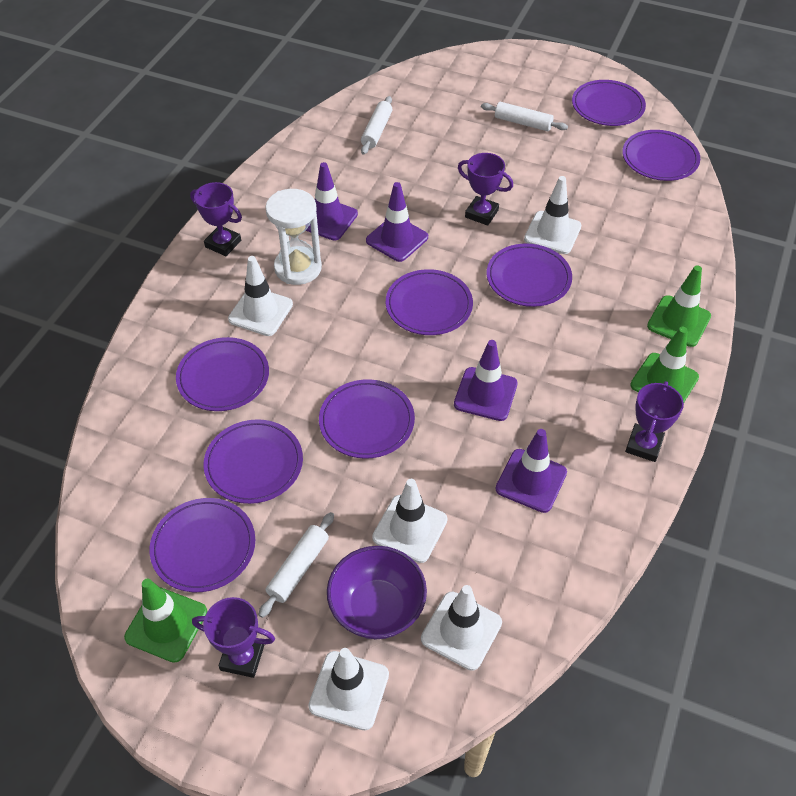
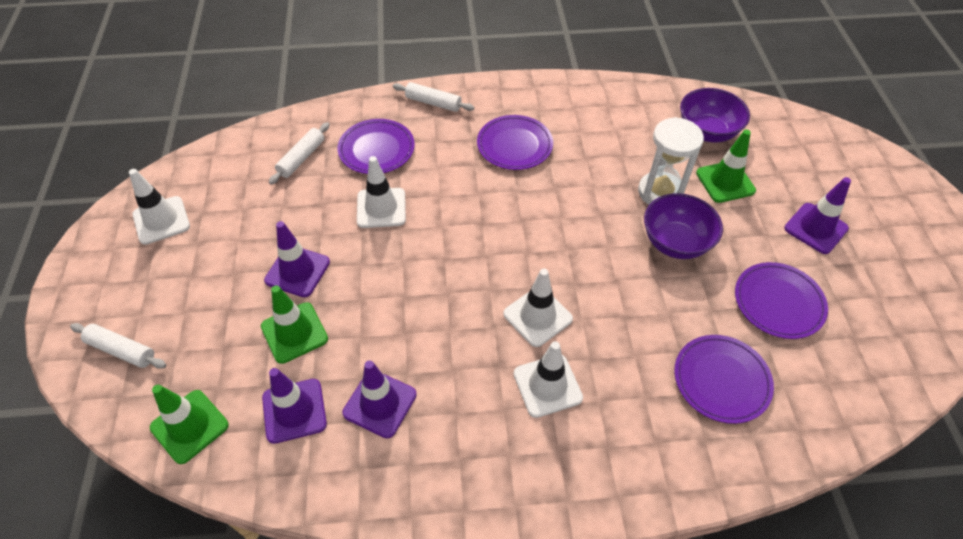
purple bowl: [327,546,427,639] = 1 -> [644,193,723,259] [680,88,750,142] = 2
purple plate: [149,498,255,592] [176,337,269,411] [203,419,303,504] [319,379,415,459] [386,269,473,335] [487,244,572,307] [572,80,646,126] [622,130,700,181] = 8 -> [338,119,415,174] [477,115,553,170] [674,335,774,424] [735,262,828,339] = 4
purple trophy: [190,182,242,256] [192,597,275,678] [458,153,513,226] [625,381,684,462] = 4 -> none = 0
white traffic cone: [228,256,293,336] [308,648,389,730] [372,479,447,563] [421,585,502,671] [524,176,581,254] = 5 -> [129,169,190,245] [357,156,406,228] [503,268,573,347] [514,341,583,418] = 4

